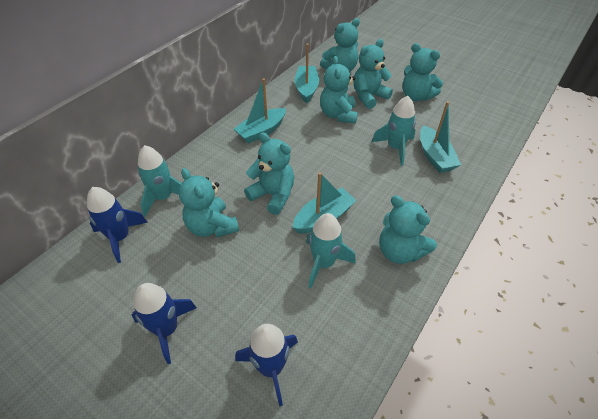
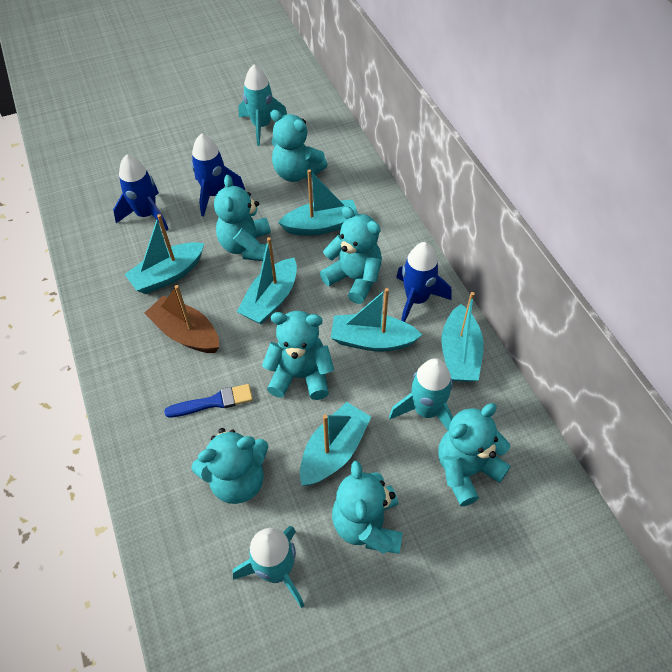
blue brush: none = 0 -> [164,384,253,417] = 1
brown boat: none = 0 -> [145,285,219,353] = 1
turquoise boat: [234,78,286,144] [292,172,357,234] [294,44,319,103] [420,101,461,173] = 4 -> [124,214,204,294] [237,237,297,325] [278,169,358,235] [300,402,371,486] [331,288,422,352] [441,292,484,382] = 6

